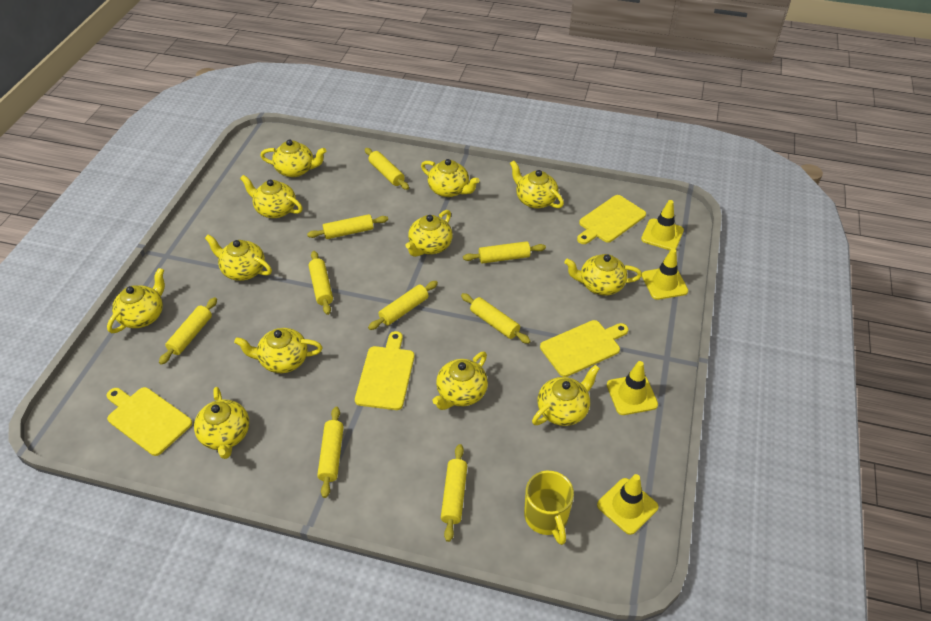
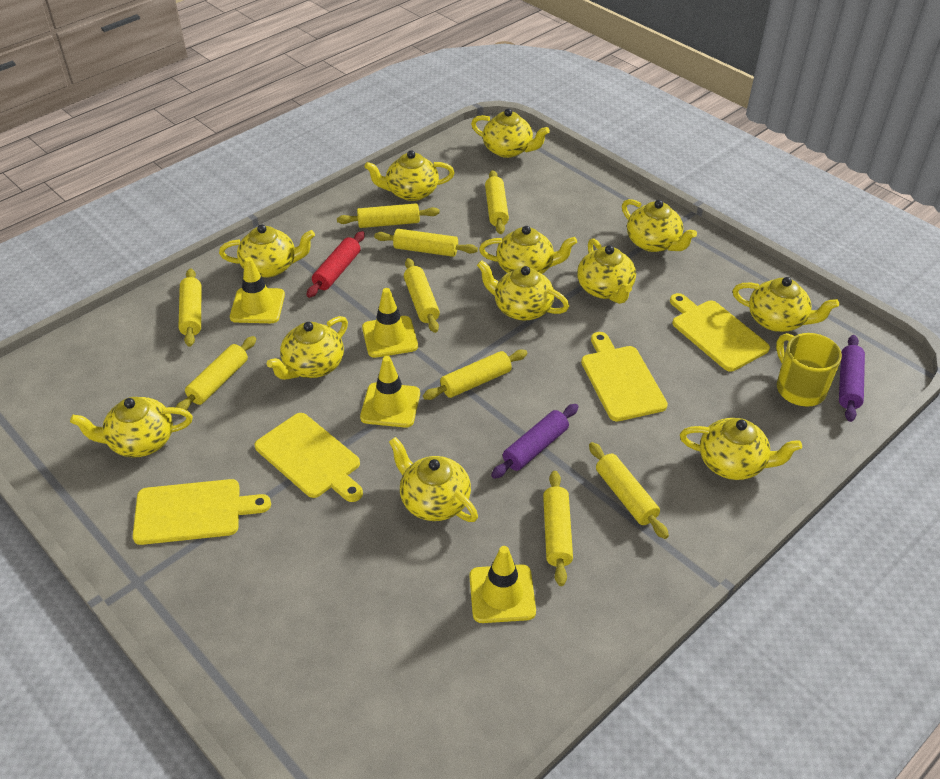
purple rolling pin: none = 0 -> [491,404,579,479] [839,335,865,422] = 2
red rolling pin: none = 0 -> [307,231,365,298] = 1

